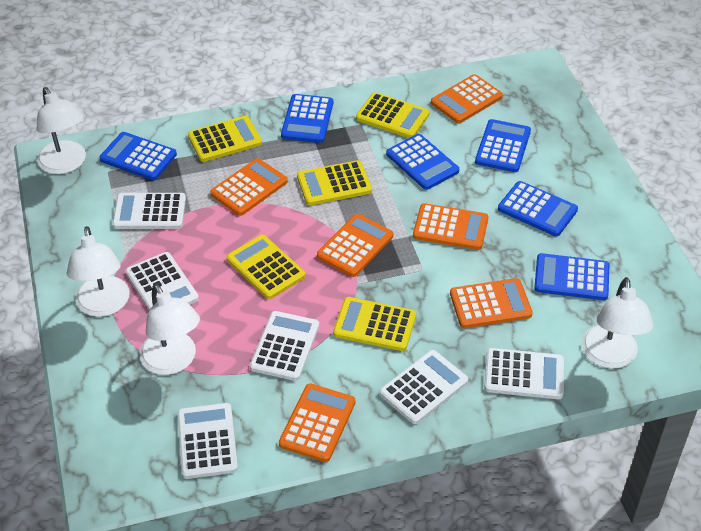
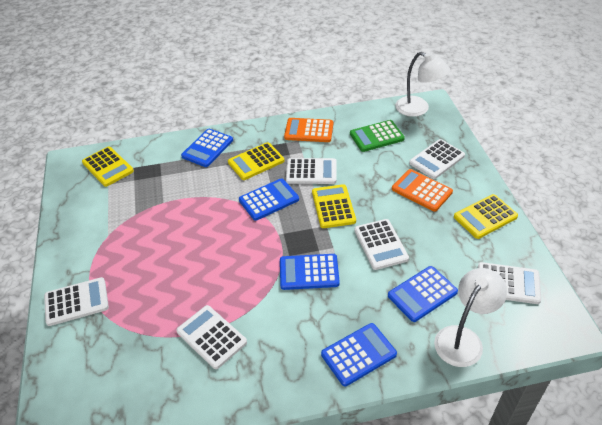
blue calculator: [99,132,177,180] [281,94,333,143] [386,134,459,190] [475,119,531,172] [498,181,578,236] [534,253,609,300] = 6 -> [181,129,233,167] [239,178,299,221] [280,254,340,290] [321,323,397,386] [388,266,458,322] = 5
green calculator: none = 0 -> [350,120,405,152] = 1
orange calculator: [210,158,288,216] [279,383,355,462] [317,214,393,277] [413,203,489,250] [431,74,503,123] [450,278,533,328] = 6 -> [284,118,333,142] [392,169,453,212] = 2
white lamp: [37,87,86,174] [67,226,129,317] [140,284,200,375] [581,277,653,369] = 4 -> [395,52,450,117] [434,268,507,367] = 2
yellow calculator: [188,116,262,162] [227,235,305,299] [297,160,372,206] [333,297,416,351] [356,92,430,138] = 5 -> [82,147,134,187] [228,142,285,180] [312,184,356,228] [454,194,518,239] = 4

